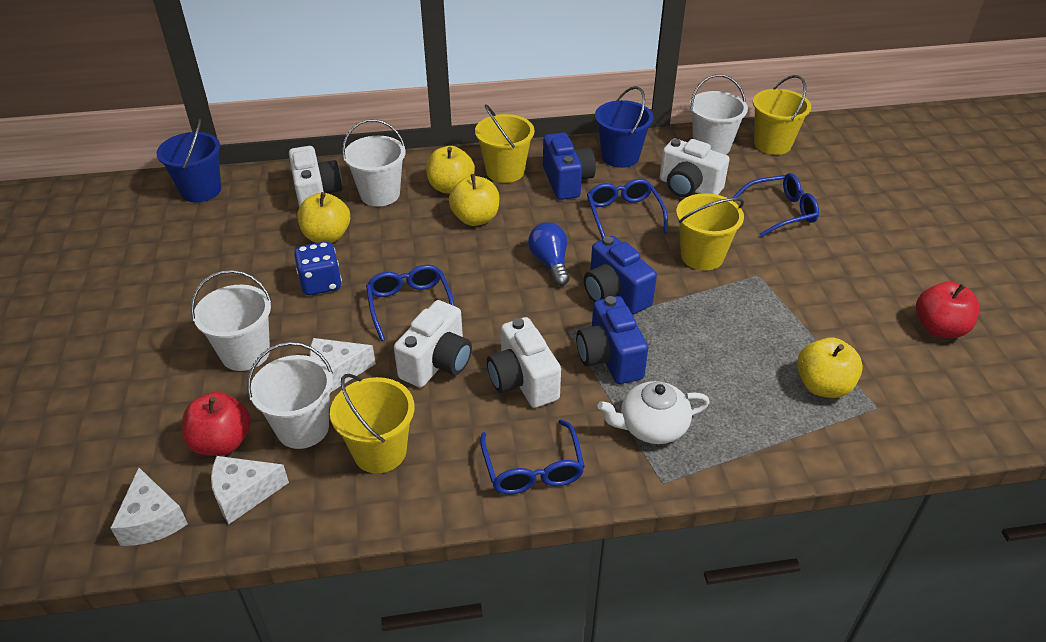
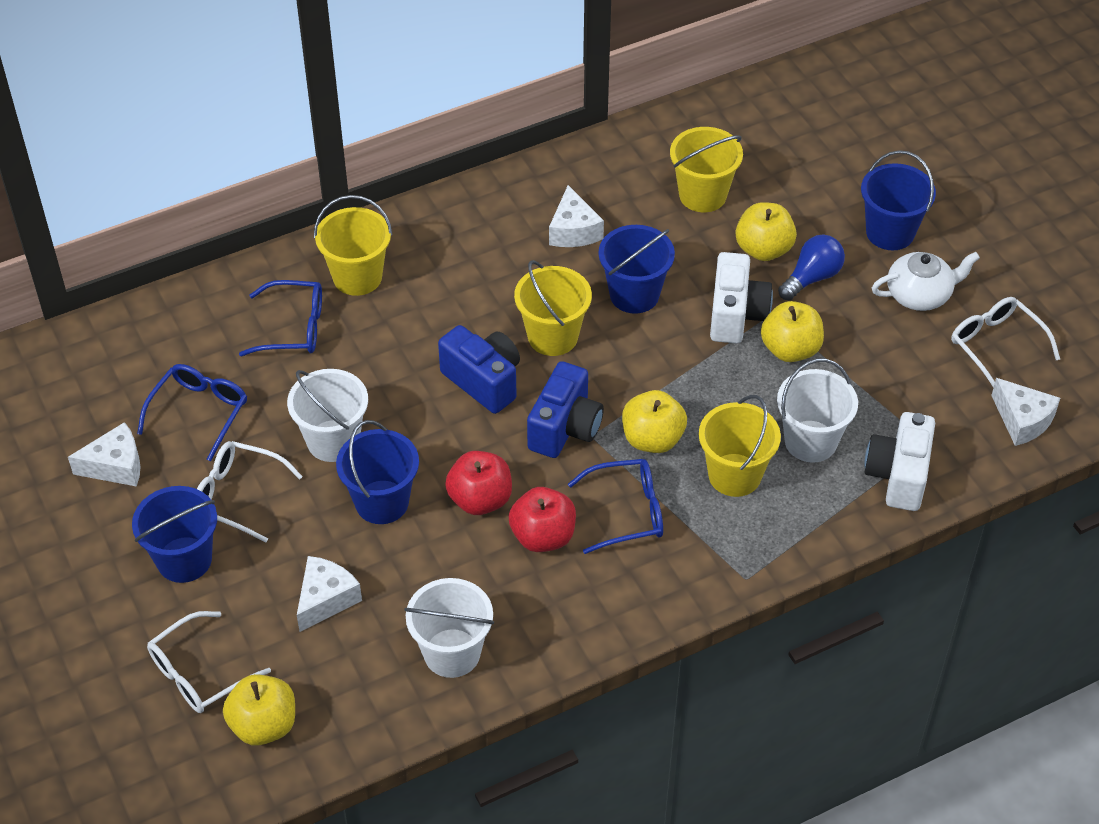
blue bucket: [157,118,221,202] [595,86,653,168] = 2 -> [132,486,217,583] [336,420,419,524] [598,225,675,314] [861,150,936,250] = 4
blue camera: [543,133,596,200] [576,296,648,384] [584,236,657,314] = 3 -> [438,325,520,414] [527,361,604,458] = 2
blue dice: [294,241,342,295] = 1 -> none = 0
blue glasses: [366,265,454,341] [480,419,585,495] [587,179,668,240] [732,173,819,237] = 4 -> [137,364,247,461] [239,280,322,356] [568,459,663,554] = 3
white bucket: [191,270,272,371] [247,342,333,449] [342,119,405,206] [690,74,748,155] = 4 -> [287,369,368,462] [405,578,494,678] [777,359,858,463] = 3
white camera: [289,146,342,207] [394,300,472,388] [487,317,561,408] [660,139,730,198] = 4 -> [710,252,773,343] [864,412,935,511] = 2
white cheese: [110,468,188,546] [211,456,289,524] [310,338,376,393] = 3 -> [68,422,141,487] [297,556,362,632] [549,185,604,247] [991,378,1060,446] = 4
white glasses: none = 0 -> [147,611,271,713] [197,441,303,543] [951,297,1060,388] = 3

